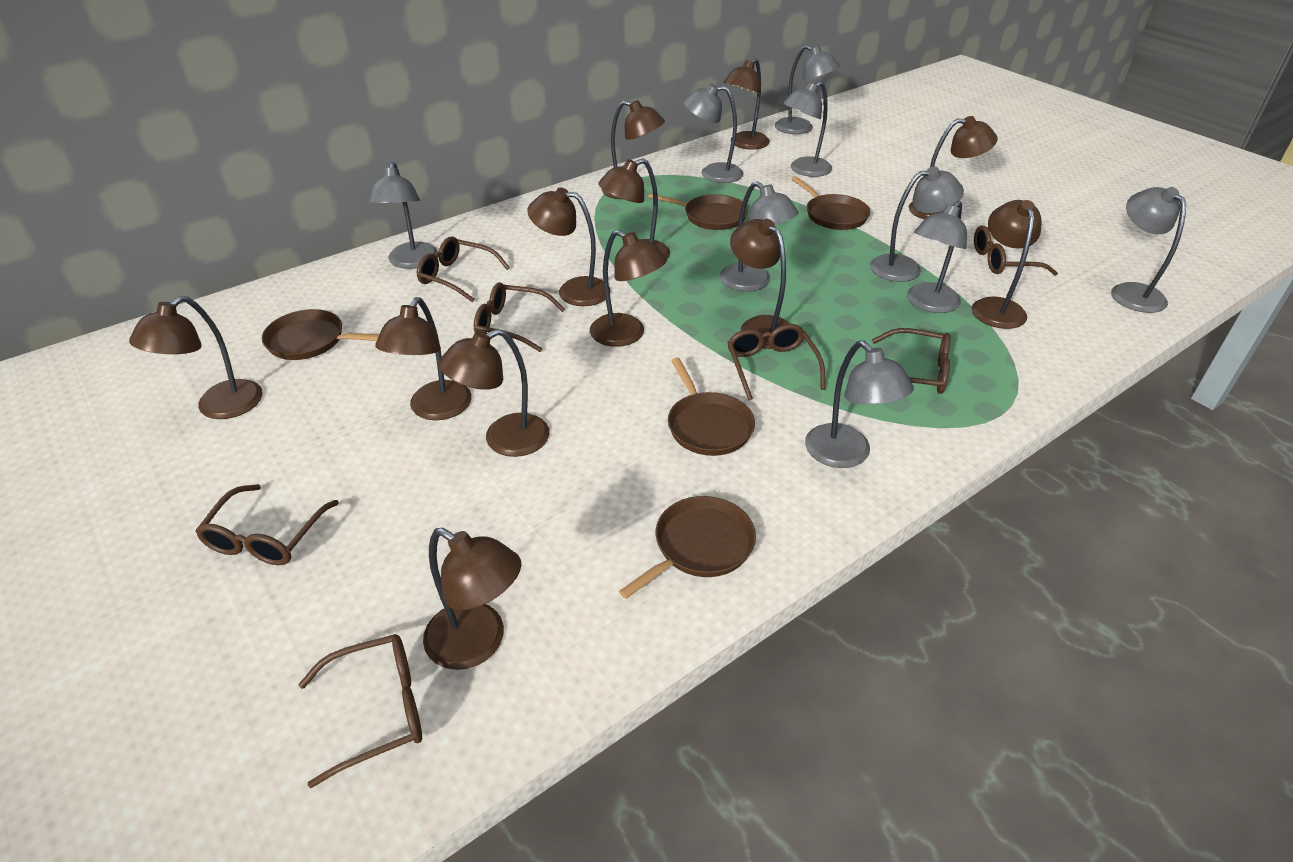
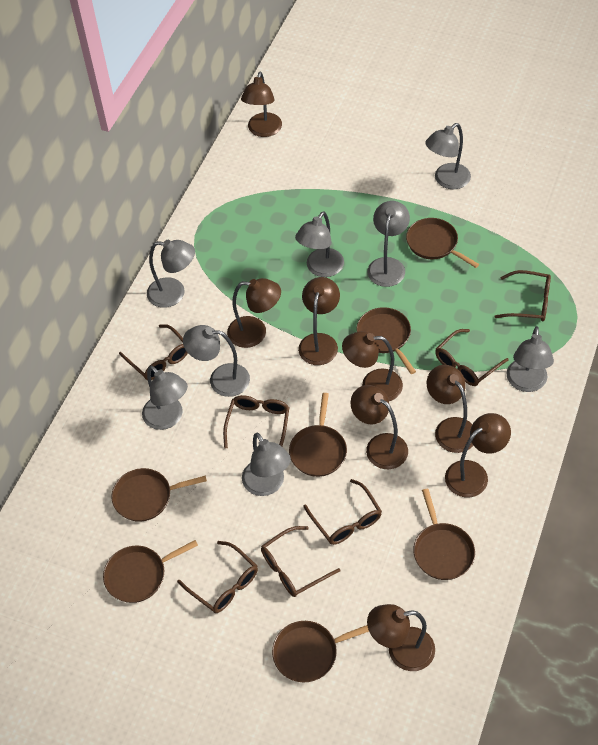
brown lamp: [129,296,262,419] [375,297,472,420] [423,528,521,670] [439,329,549,457] [527,188,610,306] [590,230,667,347] [598,158,670,259] [601,100,665,199] [724,58,770,150] [730,219,790,349] [909,116,998,219] [972,200,1041,329] = 12 -> [227,278,281,348] [241,71,282,137] [298,277,340,365] [342,331,403,401] [351,385,408,469] [367,604,435,671] [427,365,474,453] [445,413,511,497] = 8
brown pan: [262,309,379,360] [619,496,756,599] [648,193,748,230] [668,358,755,456] [792,176,870,230] = 5 -> [103,540,198,603] [111,468,207,522] [272,621,369,682] [289,393,347,477] [356,307,416,374] [406,218,479,268] [413,489,475,580] = 7
grey lamp: [369,162,438,269] [684,83,743,183] [720,181,799,292] [775,45,840,134] [783,81,832,177] [805,341,914,468] [870,167,964,282] [907,200,967,313] [1111,187,1186,313] = 9 -> [142,366,188,430] [147,240,195,308] [183,325,250,397] [242,432,291,496] [295,211,344,277] [367,201,410,287] [425,123,471,189] [507,326,554,392] = 8

